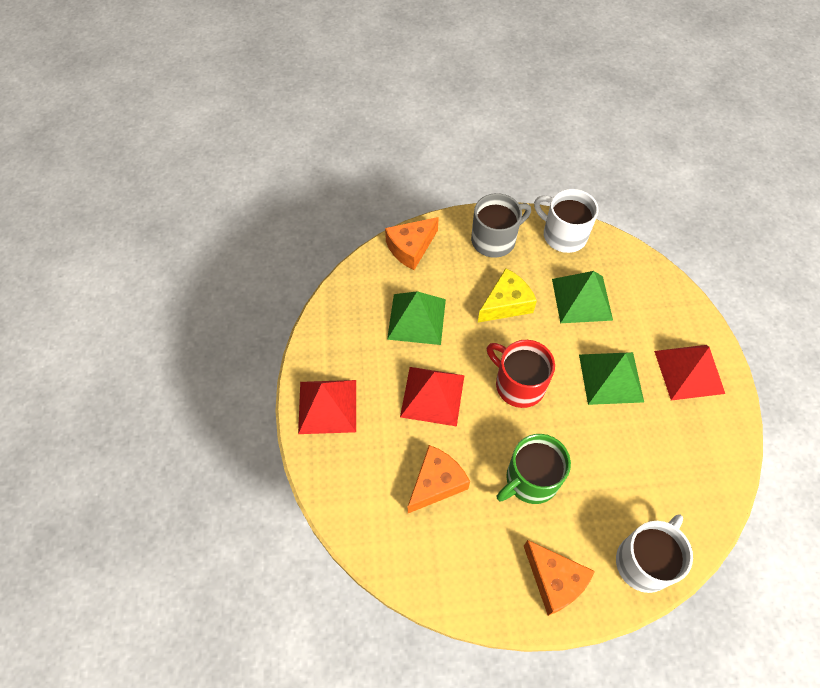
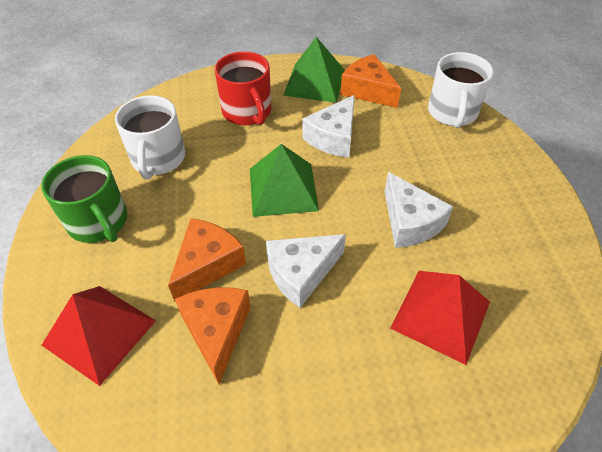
green pyramid: [387,291,446,345] [552,271,613,323] [579,352,644,405] = 3 -> [250,144,319,217] [283,37,345,103] = 2
grey mug: [471,193,531,258] = 1 -> none = 0
red pyramid: [298,380,356,434] [400,367,464,426] [654,345,725,401] = 3 -> [42,286,156,386] [390,271,490,365] = 2
white cheese: none = 0 -> [266,234,346,308] [302,95,355,158] [385,172,453,248] = 3
yellow cheese: [478,268,537,323] = 1 -> none = 0

